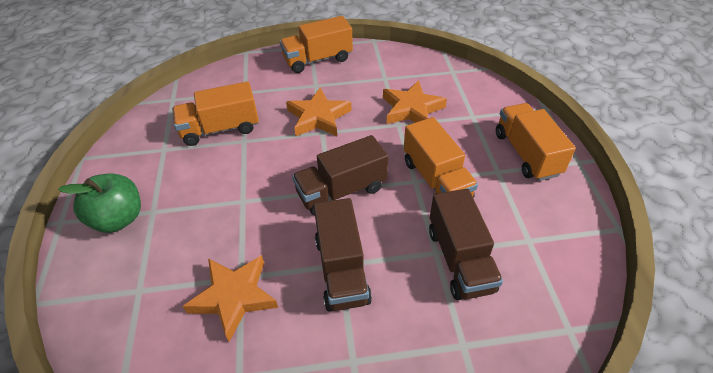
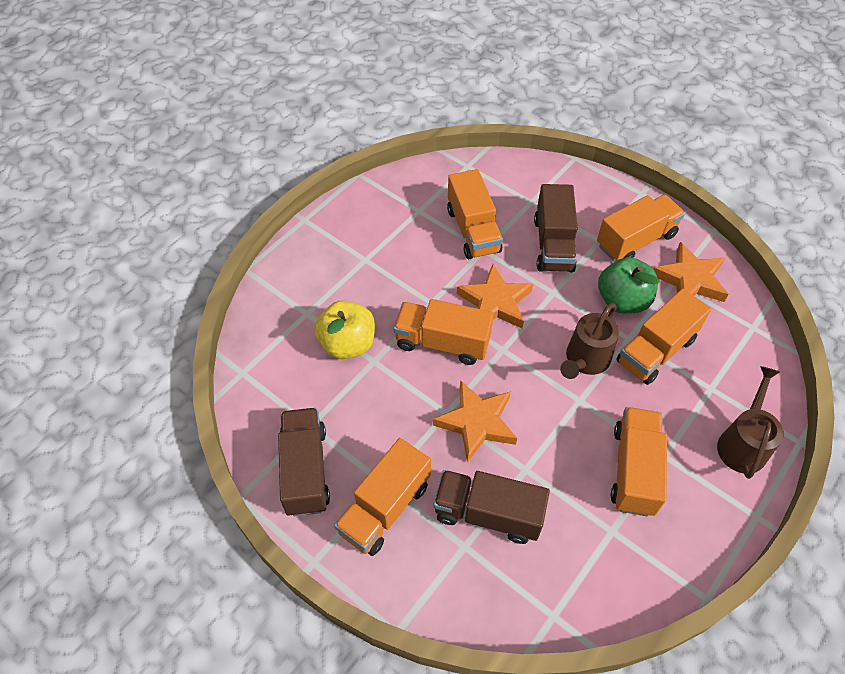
brown watering can: none = 0 -> [560,303,619,379] [717,366,784,479] = 2
orange truck: [172,81,259,146] [280,16,353,73] [404,117,478,198] [496,103,576,181] = 4 -> [334,438,431,556] [394,299,494,365] [447,169,503,259] [597,195,685,261] [611,407,667,516] [616,289,711,385] = 6
yellow apple: none = 0 -> [314,300,375,359] = 1

